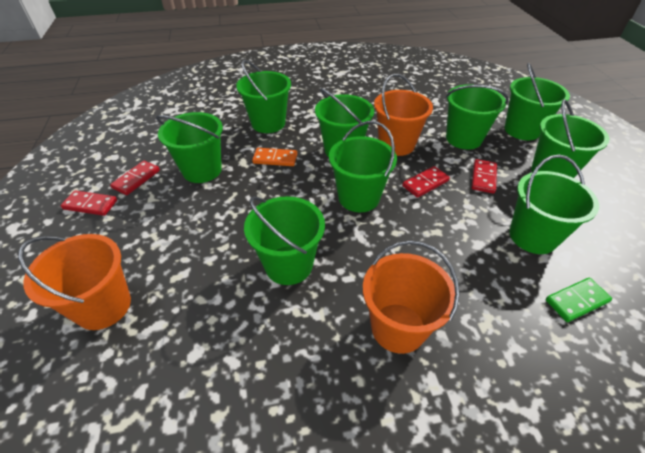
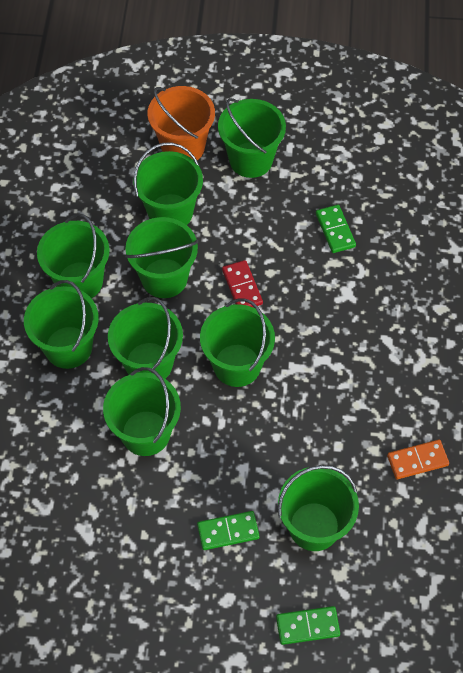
green domino: [545,278,612,322] = 1 -> [197,511,259,550] [276,606,340,645] [316,205,356,253] = 3
orange bucket: [18,234,131,330] [363,241,460,354] [374,74,433,156] = 3 -> [148,86,215,160] = 1
red domino: [61,190,117,216] [110,161,160,195] [402,166,450,198] [472,159,497,194] = 4 -> [222,260,263,307] = 1

